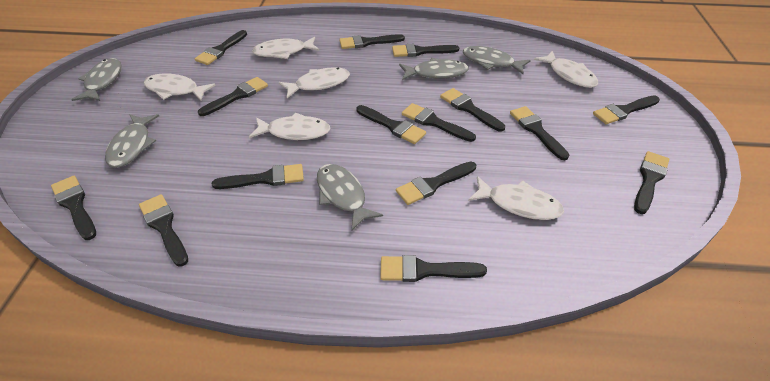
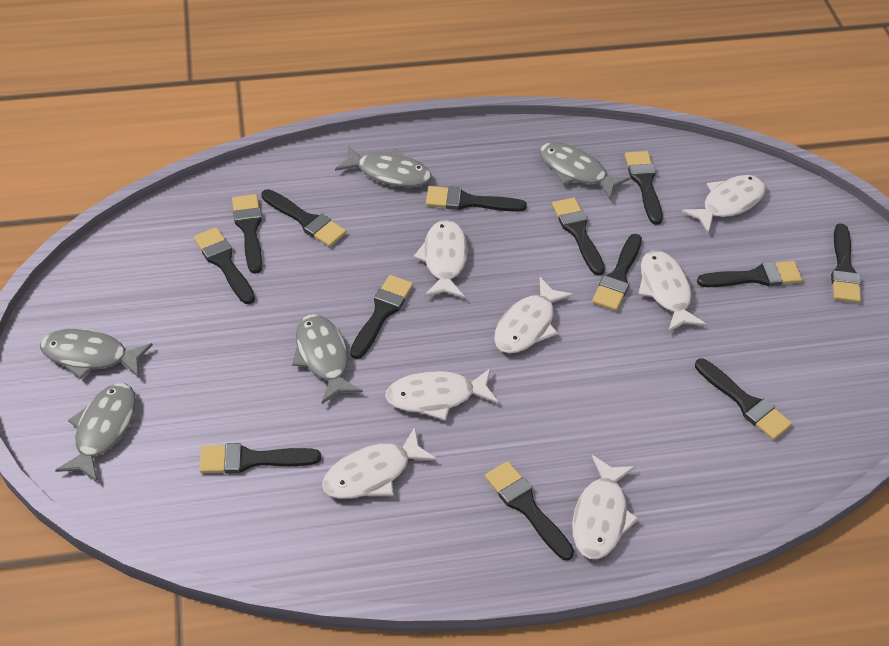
black brush: [51,176,96,240] [139,194,188,267] [195,30,247,65] [198,77,268,116] [212,164,304,189] [339,34,405,49] [357,105,426,144] [380,255,487,282] [392,44,459,57] [396,162,476,205] [402,103,476,142] [440,88,505,132] [510,106,569,160] [593,95,660,124] [634,151,669,214] = 15 -> [194,227,255,304] [199,443,321,474] [232,194,262,274] [261,189,346,247] [350,275,413,359] [426,186,527,212] [485,461,574,561] [552,198,605,276] [592,234,642,311] [625,151,663,225] [695,359,792,440] [697,261,802,287] [831,223,861,303] = 13
white fish: [144,73,216,101] [249,113,331,140] [252,37,319,59] [279,67,350,98] [468,176,564,220] [534,51,598,88] = 6 -> [322,427,437,499] [385,368,498,421] [414,220,468,298] [494,277,574,353] [572,455,639,559] [638,250,706,332] [681,175,766,234] = 7

